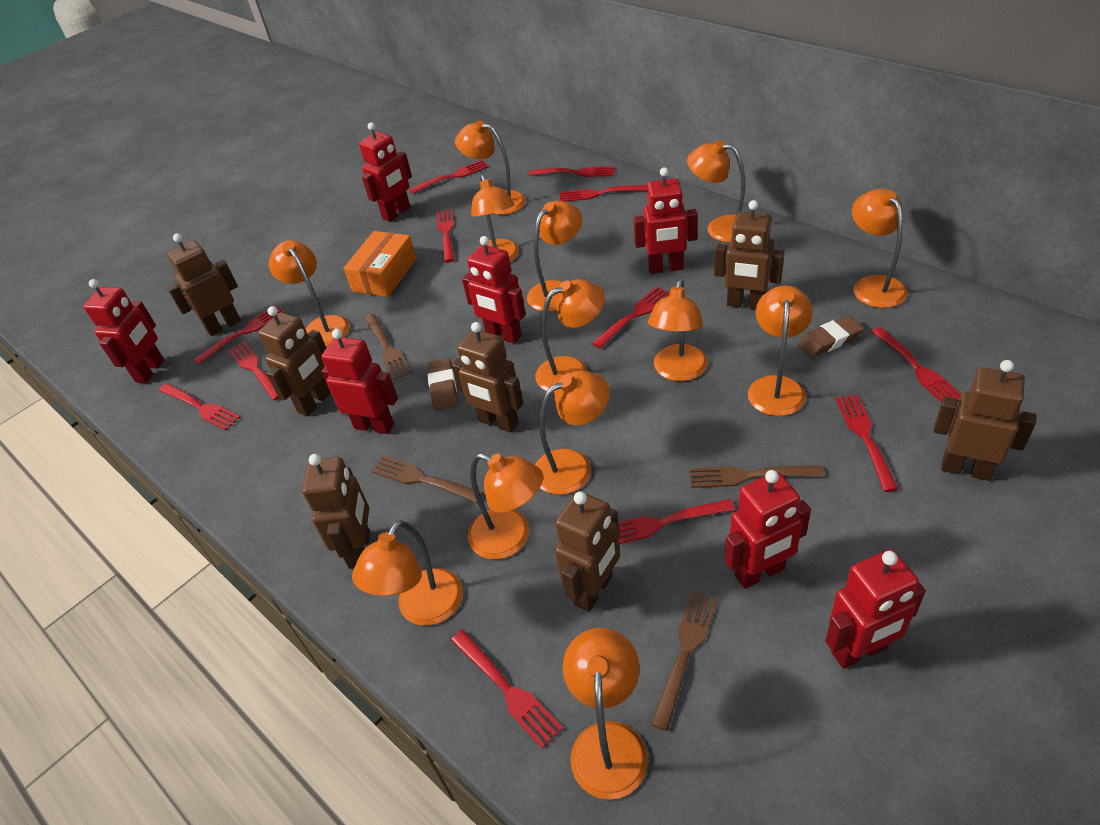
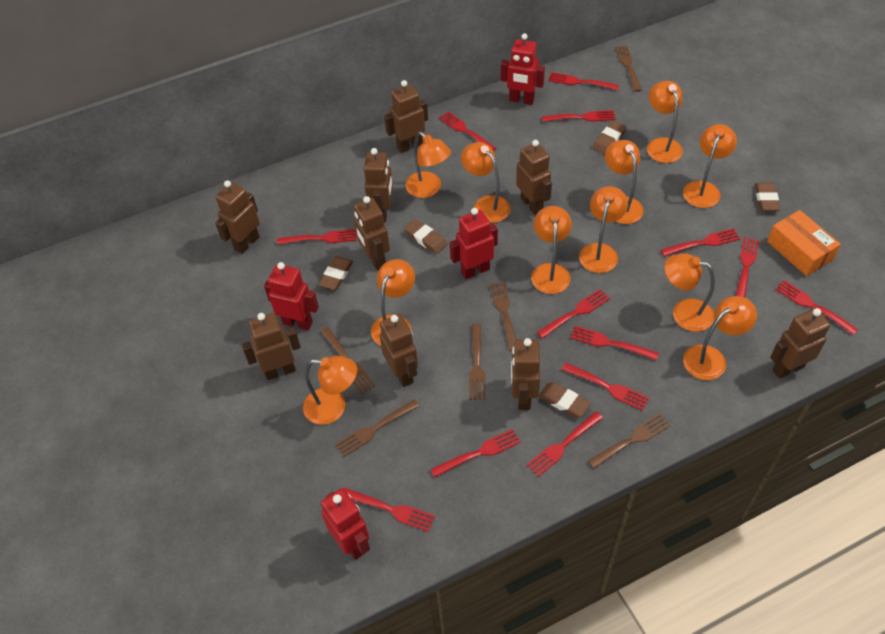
brown eraser: [427,358,458,410] [797,316,864,358] = 2 -> [318,256,353,290] [405,219,447,254] [539,382,591,418] [592,121,627,154] [755,183,780,211] = 5
brown fork: [364,314,412,380] [372,456,483,503] [651,591,718,731] [690,465,823,488] = 4 -> [320,327,375,394] [335,399,419,457] [469,324,486,400] [489,281,516,351] [588,413,671,469] [615,45,642,92] = 6
brown robot: [167,233,241,336] [258,306,331,416] [302,454,370,569] [452,322,523,433] [555,491,620,612] [714,200,785,310] [934,360,1037,481] = 7 -> [215,180,260,254] [242,313,301,380] [354,196,390,270] [364,148,393,222] [380,314,418,387] [384,80,428,153] [511,338,540,410] [516,140,552,215] [770,308,830,379] = 9
orange lamp: [269,240,350,347] [352,520,463,626] [455,120,526,215] [468,453,543,559] [471,175,519,262] [527,201,582,312] [535,279,605,393] [535,371,610,495] [563,628,648,800] [648,279,708,381] [687,140,746,243] [748,285,813,416] [852,189,907,308] = 13 -> [303,356,357,425] [371,259,415,346] [405,132,451,198] [461,142,511,223] [531,206,572,294] [579,186,628,273] [605,140,644,224] [647,81,683,163] [664,253,715,332] [683,124,737,208] [683,296,757,380] = 11
red fork: [159,383,240,431] [193,305,285,365] [228,342,279,400] [409,160,489,194] [436,209,454,262] [451,630,563,748] [529,167,615,177] [560,185,647,202] [592,287,670,348] [618,499,735,544] [836,394,898,492] [871,327,961,403] = 12 -> [277,229,357,245] [344,488,435,532] [431,429,521,478] [439,111,496,151] [527,411,603,477] [537,289,610,339] [542,110,615,122] [548,72,619,90] [561,362,649,411] [570,326,659,360] [661,228,740,256] [736,237,759,298] [775,280,858,335] = 13
red robot: [83,279,164,383] [321,329,398,434] [359,122,412,222] [462,236,526,344] [633,167,698,274] [724,470,811,589] [825,549,926,669] = 7 -> [264,262,319,330] [321,488,370,560] [450,208,498,279] [501,33,545,105] = 4

